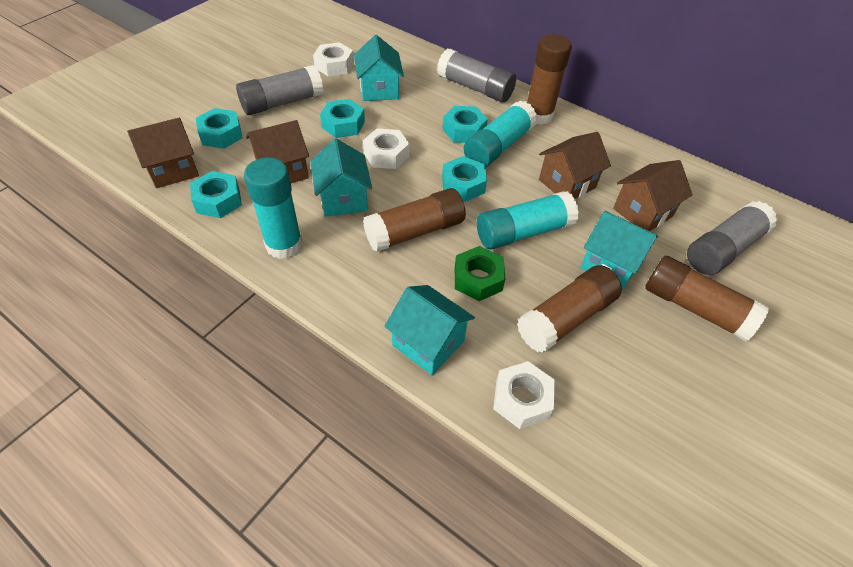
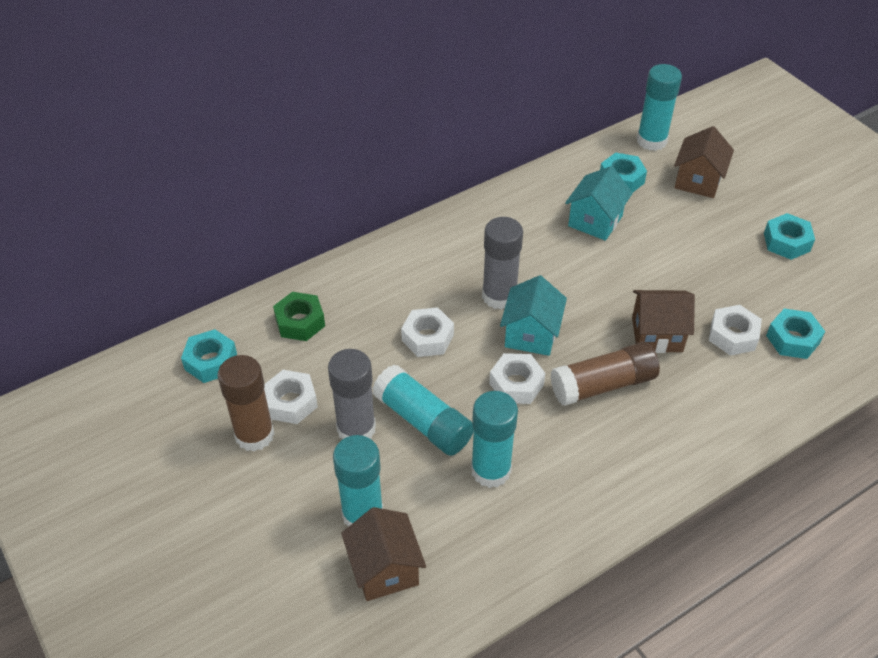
brown glue stick: [363,188,466,252] [517,265,622,353] [527,34,572,125] [645,256,770,342] = 4 -> [217,355,275,452] [550,342,660,406] = 2
brown house: [127,118,199,188] [246,120,309,183] [539,132,611,199] [613,160,693,231] = 4 -> [341,507,426,601] [632,290,695,353] [674,126,734,198] = 3
grey glue stick: [236,65,324,115] [437,48,516,102] [687,201,778,275] = 3 -> [328,349,376,439] [482,217,523,310] = 2
turquoise glue stick: [244,157,302,259] [464,101,537,168] [477,191,579,250] = 3 -> [333,435,383,527] [372,365,474,456] [471,391,518,488] [637,64,682,151] = 4
turquoise house: [310,139,372,217] [354,35,404,101] [384,285,475,375] [580,211,658,290] = 4 -> [500,275,567,356] [565,166,633,241] = 2
turquoise nut: [190,171,242,218] [196,108,243,149] [320,99,365,138] [442,156,487,202] [443,106,488,143] = 5 -> [181,329,237,383] [600,153,647,192] [764,213,815,260] [766,309,825,359] = 4
white nut: [313,42,354,76] [363,128,409,169] [493,361,555,429] = 3 -> [264,370,318,424] [401,307,454,357] [489,353,545,404] [709,305,762,356] = 4

